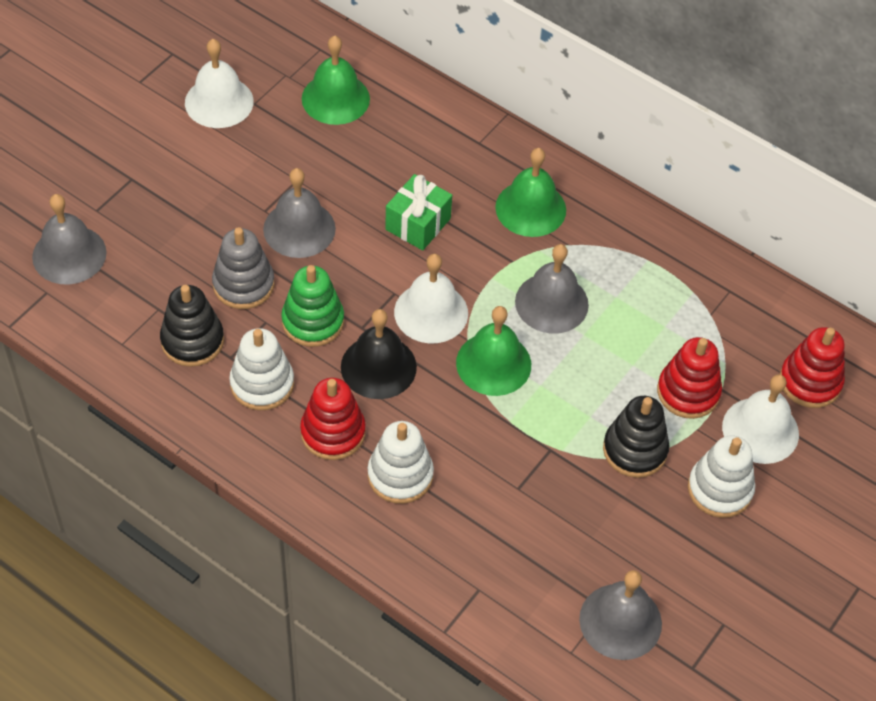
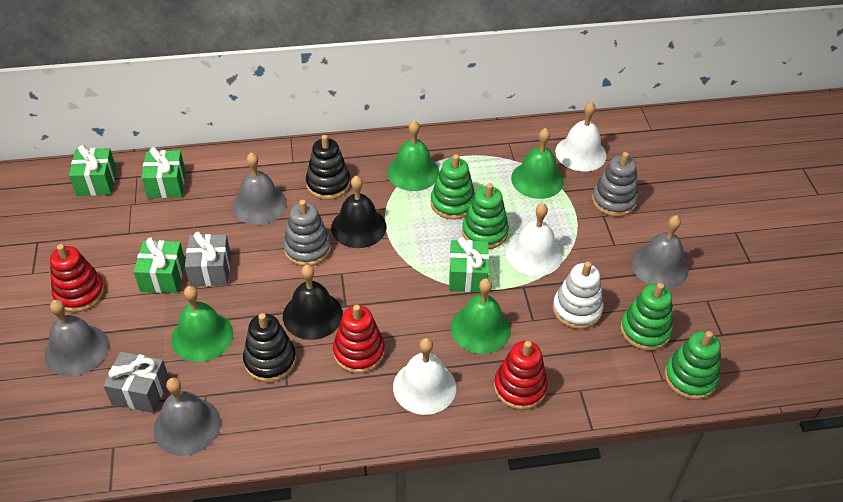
black bell: [341,309,417,399] = 1 -> [283,265,343,340] [331,175,386,248] = 2
green bell: [302,36,370,125] [456,306,531,396] [495,148,566,237] = 3 -> [171,286,233,362] [387,120,440,191] [450,278,511,354] [511,128,564,199] = 4
green gift: [385,174,452,250] = 1 -> [69,145,117,196] [134,237,185,293] [141,147,186,198] [449,237,489,292] = 4
green stacking toy: [281,265,344,347] = 1 -> [431,154,475,220] [462,183,509,249] [620,283,673,351] [664,331,721,400] = 4
grey gift: none = 0 -> [103,352,169,413] [185,232,231,286] = 2
grey stacking toy: [212,227,274,309] = 1 -> [283,200,331,266] [592,152,638,217] = 2
white stacking toy: [229,328,294,410] [368,421,434,504] [688,435,755,518] = 3 -> [553,262,603,329] = 1

